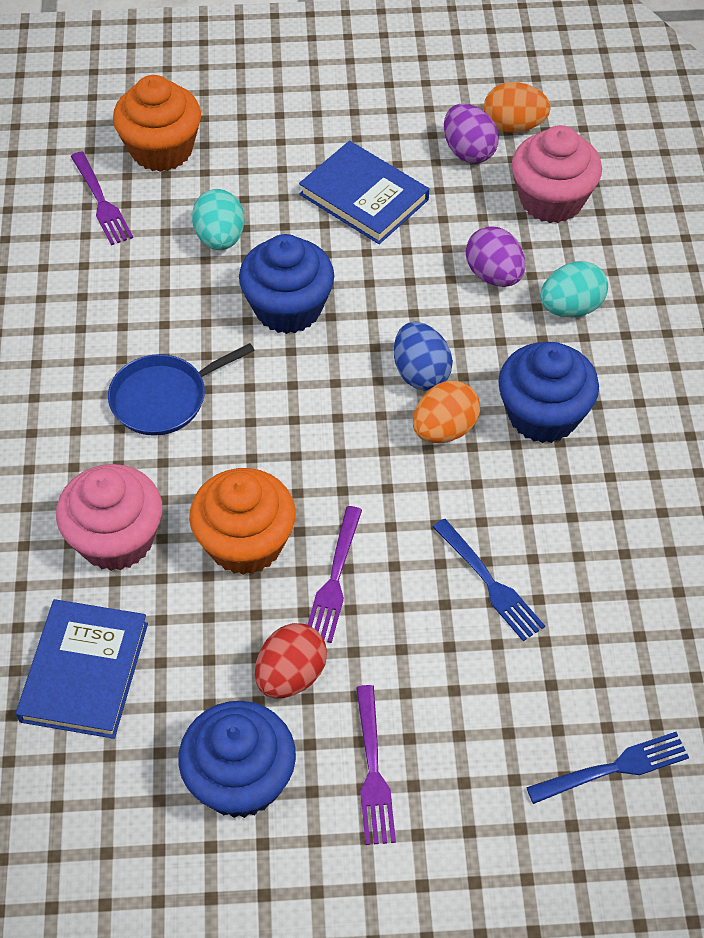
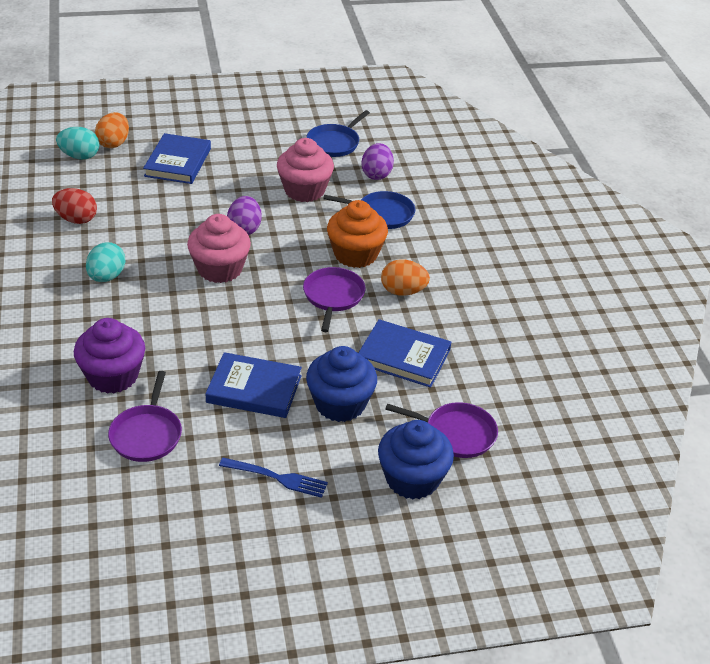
blue book: [16,599,148,739] [299,141,429,244] = 2 -> [143,133,211,184] [205,352,302,418] [358,319,451,388] = 3
blue cupcake: [178,701,296,818] [239,234,334,334] [498,342,599,443] = 3 -> [306,346,377,422] [378,420,454,499] = 2
blue egg: [394,322,453,391] = 1 -> none = 0
blue fork: [433,519,545,641] [526,732,689,804] = 2 -> [219,458,328,498] = 1
blue pan: [108,343,255,436] = 1 -> [306,110,370,157] [323,191,415,229] = 2
orange cupcake: [113,75,201,172] [189,468,296,575] = 2 -> [327,200,388,268] = 1
purple cupcake: none = 0 -> [74,318,145,394] = 1
purple fork: [71,152,133,245] [308,506,362,643] [356,685,396,845] = 3 -> none = 0
purple pan: none = 0 -> [108,371,182,462] [303,267,365,332] [385,402,498,458] = 3

